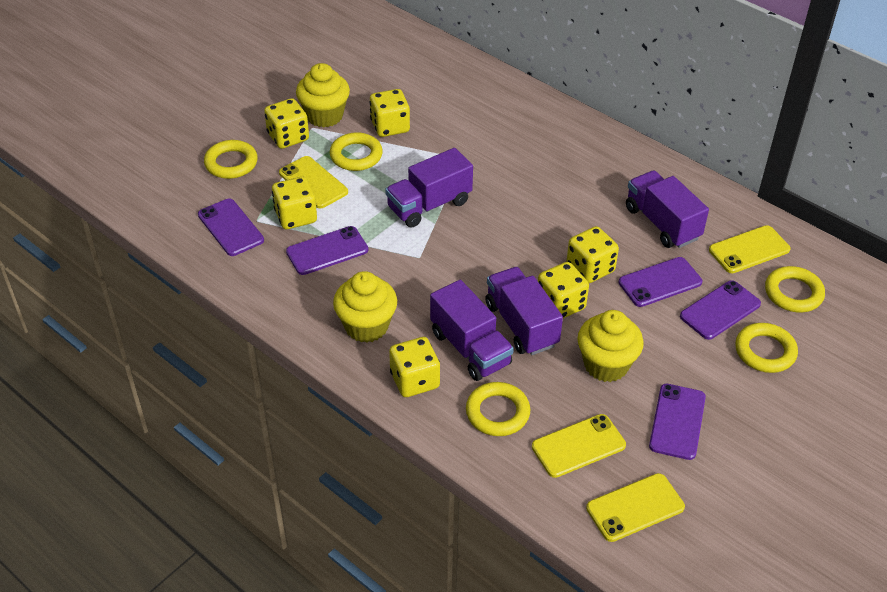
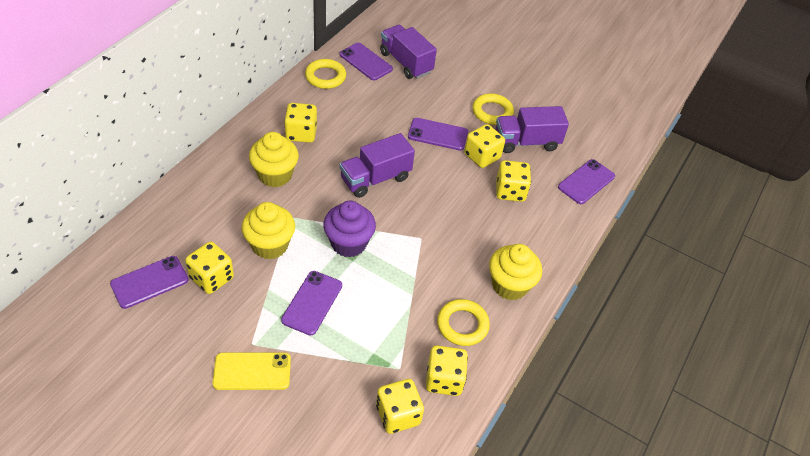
purple cupcake: none = 0 -> [323,201,376,258] = 1
purple truck: [385,148,473,228] [430,280,514,381] [485,267,563,355] [626,170,709,248] = 4 -> [340,133,415,198] [380,25,437,79] [495,106,569,153] = 3
yellow phone: [279,156,348,208] [532,414,626,478] [586,473,685,542] [709,225,791,273] = 4 -> [212,352,291,390] = 1
yellow ring: [204,140,258,179] [330,132,383,171] [466,382,531,436] [735,323,798,373] [765,266,825,313] = 5 -> [305,59,346,89] [437,299,490,346] [472,93,514,125] = 3

